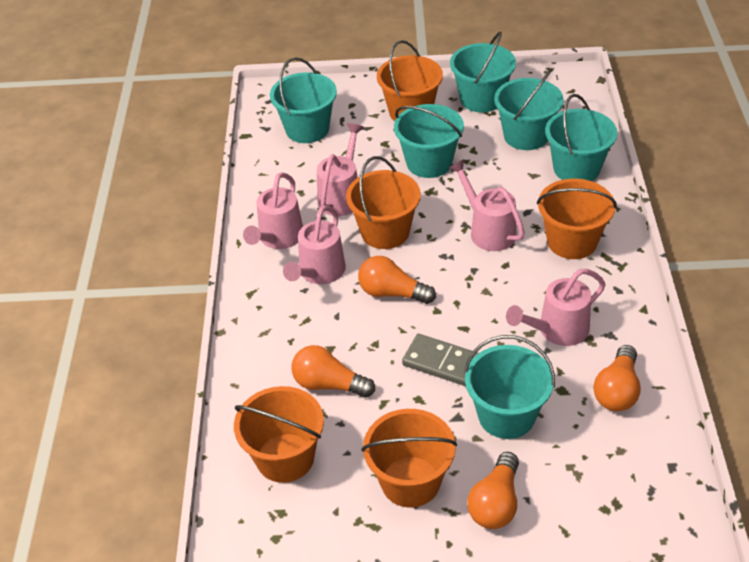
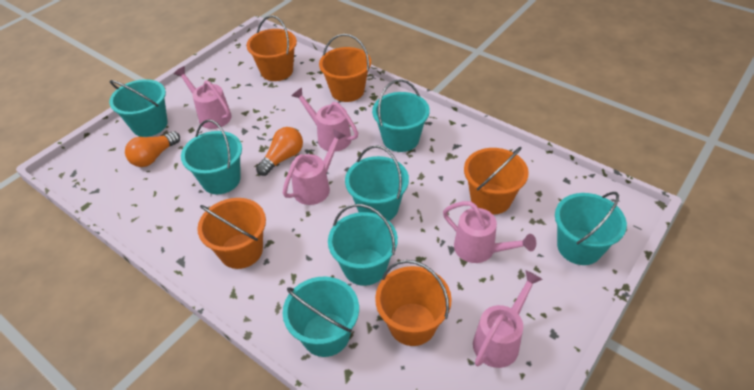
grey domino: [402,334,479,386] = 1 -> none = 0
orange light bulb: [292,345,375,397] [358,256,436,304] [467,452,519,529] [593,345,641,411] = 4 -> [125,131,180,167] [256,127,303,176] = 2
turquoise bucket: [270,57,337,143] [394,104,464,178] [450,31,516,113] [464,335,555,439] [494,69,564,150] [545,94,617,181] = 6 -> [109,79,168,137] [181,119,242,194] [282,277,359,357] [328,204,398,286] [345,145,409,221] [372,79,430,152] [555,192,627,265] = 7

